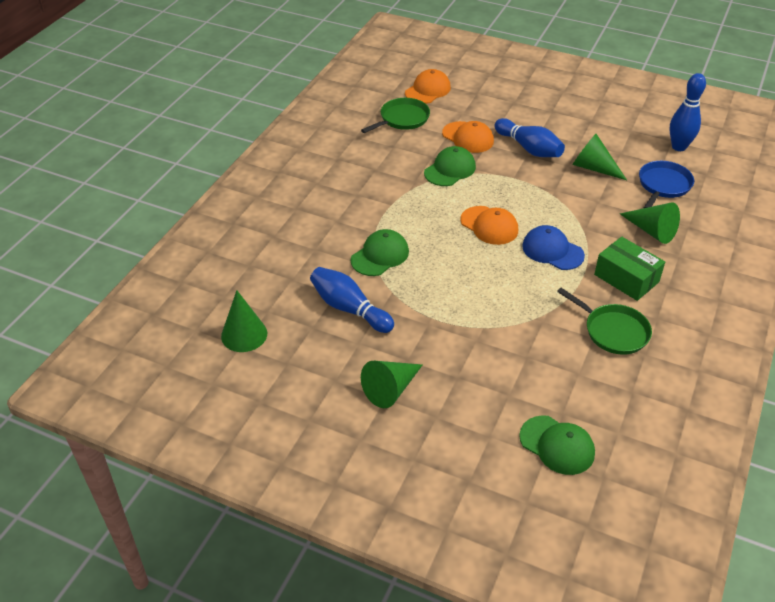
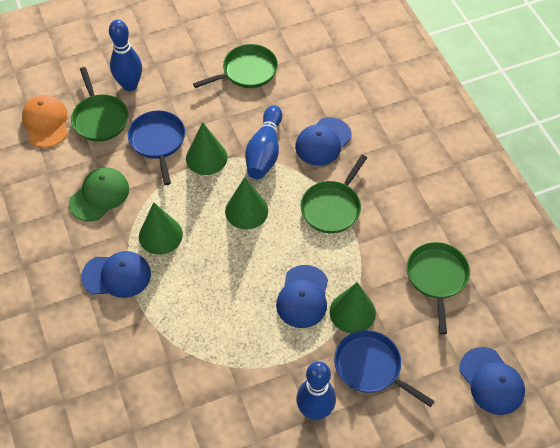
blue cap: [522,225,585,270] = 1 -> [81,251,151,298] [276,265,328,328] [295,117,352,166] [459,347,525,415] = 4
blue pan: [639,161,694,208] = 1 -> [128,110,185,185] [334,330,435,407] = 2
green box: [594,237,665,301] = 1 -> none = 0
green cap: [351,229,409,276] [424,146,476,186] [519,415,595,475] = 3 -> [69,167,129,222] = 1
green pan: [361,98,430,133] [557,288,652,355] = 2 -> [71,67,128,142] [193,44,278,88] [300,155,367,234] [407,242,470,334] = 4
orange cap: [405,69,451,104] [442,121,494,153] [461,206,518,245] = 3 -> [22,95,68,148] = 1

